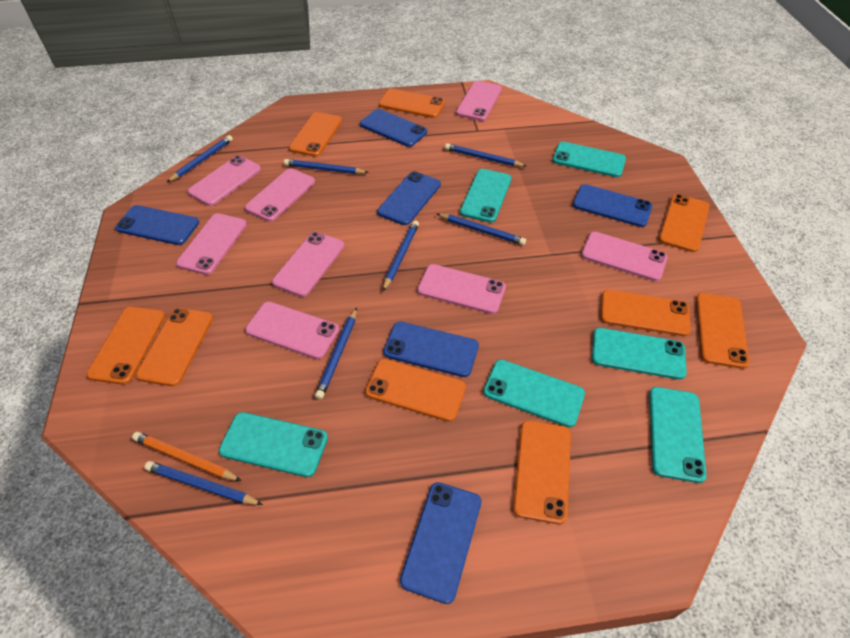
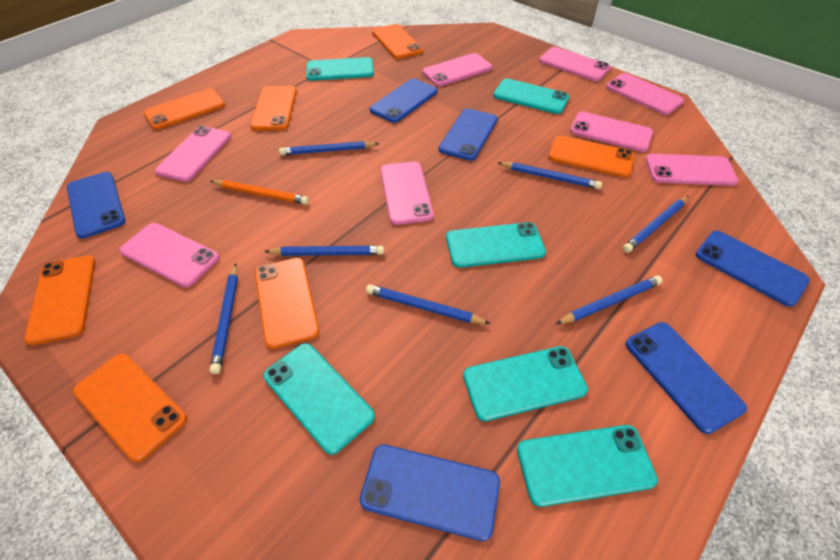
orange phone: [86,307,165,385] [136,308,213,386] [289,112,342,157] [365,359,466,422] [379,89,445,118] [513,421,571,524] [601,290,691,336] [659,194,710,252] [696,293,750,369] = 9 -> [24,255,95,345] [73,353,187,462] [144,88,225,130] [250,86,297,130] [255,258,319,349] [372,24,423,59] [548,135,634,178] = 7

